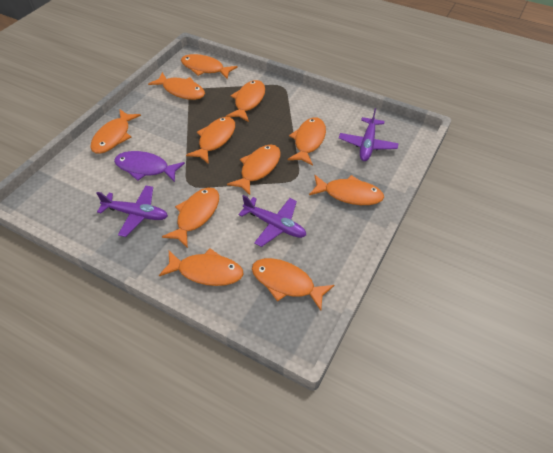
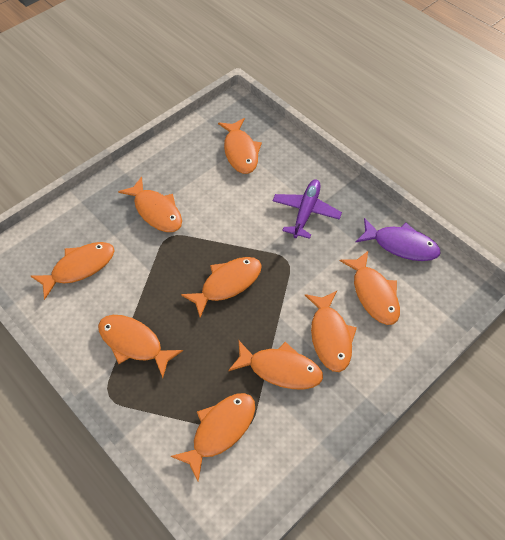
orange fish: [90,110,141,154] [148,72,205,100] [159,248,244,286] [162,187,219,248] [181,54,238,79] [186,117,235,164] [226,80,265,122] [227,145,281,195] [252,258,335,311] [287,118,326,166] [309,175,384,205] = 11 -> [31,242,115,300] [98,315,183,378] [118,176,182,232] [171,393,255,481] [181,257,262,318] [218,118,262,174] [228,341,323,389] [305,291,357,372] [340,251,400,325] = 9
purple plane: [96,186,168,237] [238,195,306,247] [339,108,399,161] = 3 -> [273,179,342,239] = 1

